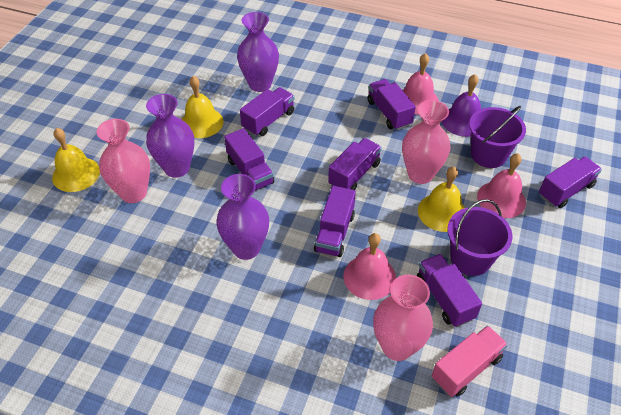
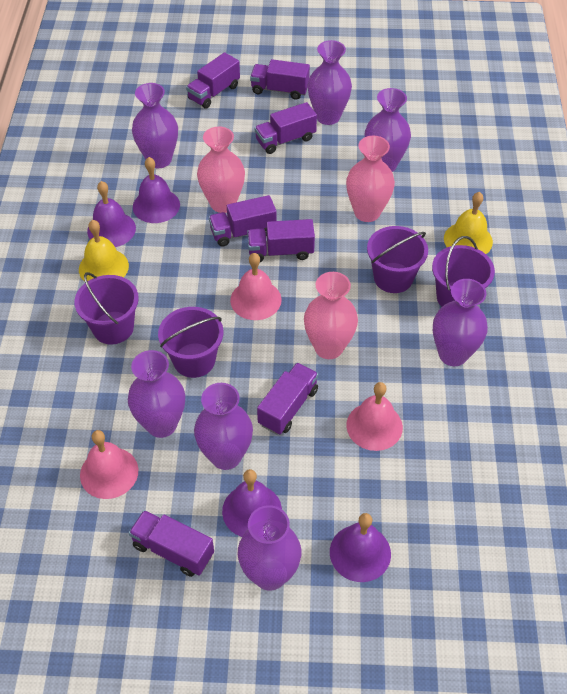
pink truck: [432,325,508,397] = 1 -> none = 0
purple bell: [442,74,481,137] = 1 -> [87,181,136,247] [133,157,180,223] [222,469,282,537] [330,513,391,582] = 4
purple bucket: [447,199,512,276] [469,106,526,168] = 2 -> [74,272,139,344] [158,307,223,378] [367,226,428,293] [432,236,495,307] = 4
purple vase: [146,94,194,178] [216,174,269,260] [237,12,279,92] = 3 -> [128,350,185,438] [132,83,178,168] [194,383,253,470] [238,505,301,591] [308,40,352,125] [365,88,411,172] [433,279,488,366] = 7
yellow bell: [52,128,100,192] [181,76,224,138] [418,167,465,232] = 3 -> [79,220,129,282] [444,192,493,254] = 2

